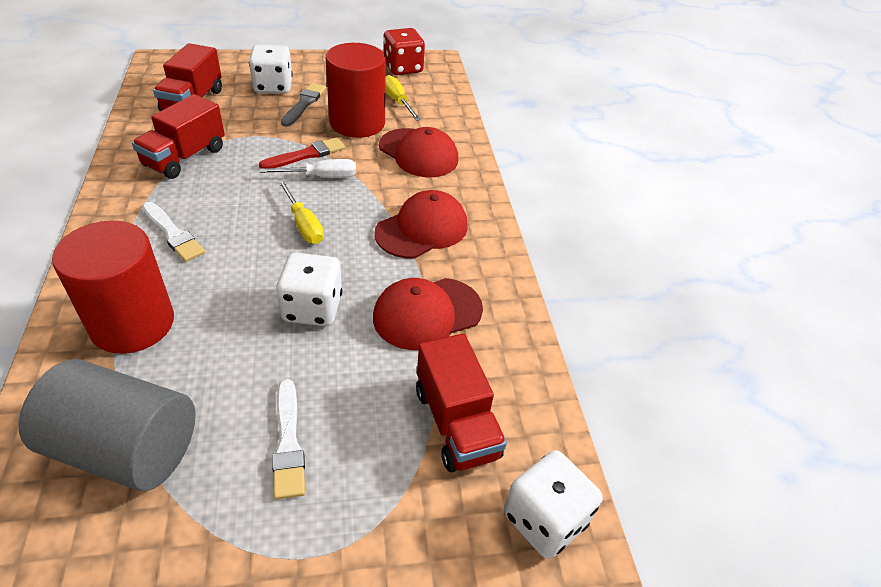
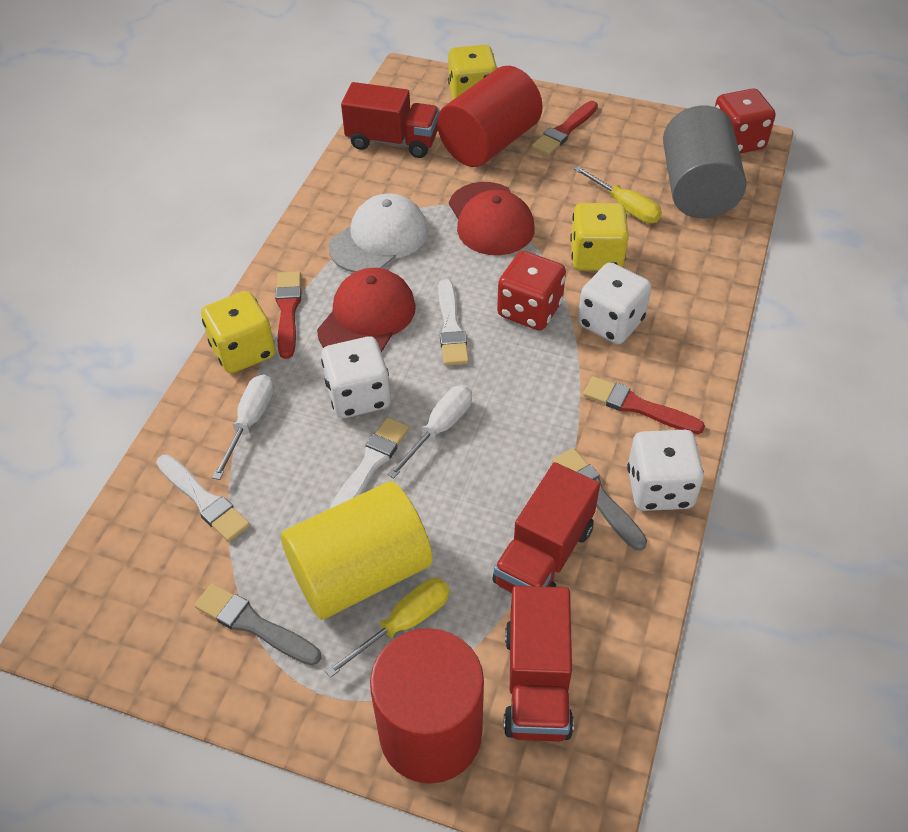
grey brush: [281,83,326,127] = 1 -> [194,583,321,666] [552,448,647,551] = 2
red brush: [259,137,345,169] = 1 -> [275,271,301,359] [532,101,598,155] [583,376,705,434] = 3
red cap: [373,278,483,350] [374,190,468,258] [379,127,458,177] = 3 -> [317,268,416,352] [449,182,535,255] = 2
red dice: [383,28,425,75] = 1 -> [497,251,566,330] [715,88,776,154] = 2
white brush: [142,202,205,262] [272,379,305,500] = 2 -> [156,455,250,542] [330,417,409,509] [438,279,469,366] = 3
white cap: none = 0 -> [328,193,428,273] = 1
white screwdriver: [259,159,356,178] = 1 -> [212,375,274,480] [387,385,472,478] = 2
yellow cylinder: none = 0 -> [281,482,433,620] = 1
yellow dice: none = 0 -> [201,291,276,373] [448,45,497,100] [570,203,629,271] = 3

